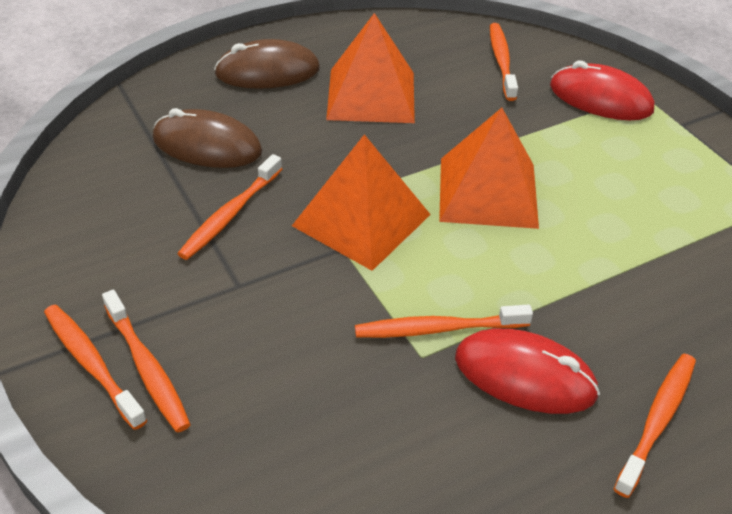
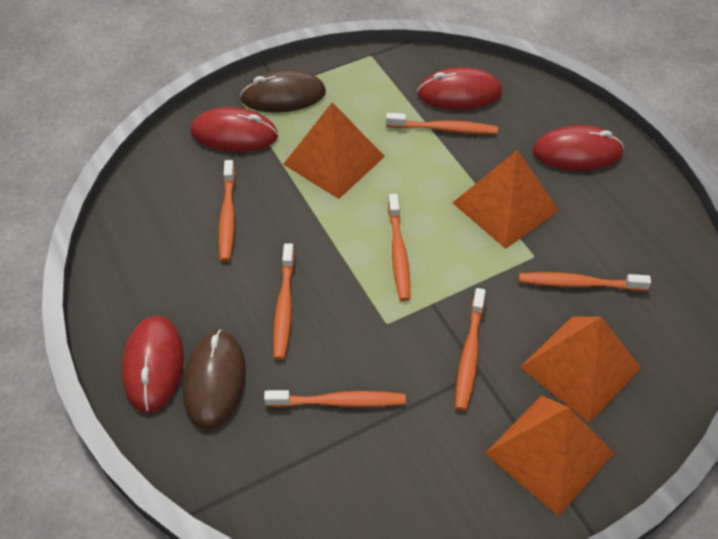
orange pyramid: [292,134,431,271] [326,13,415,123] [439,108,539,229] = 3 -> [283,102,385,199] [452,150,559,249] [485,395,614,516] [520,316,641,423] = 4
orange toothbrush: [44,305,147,430] [102,290,191,433] [177,154,282,260] [355,304,533,338] [490,23,518,101] [614,354,696,498] = 6 -> [219,160,235,261] [264,390,406,407] [273,243,295,360] [386,113,498,134] [388,194,410,301] [455,288,485,411] [519,272,651,291] = 7
red mouse: [455,329,600,414] [550,61,654,120] = 2 -> [122,316,184,413] [191,107,278,152] [417,67,502,110] [533,125,624,171] = 4

